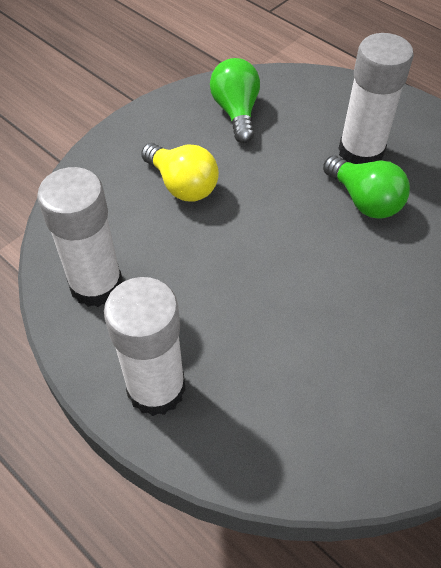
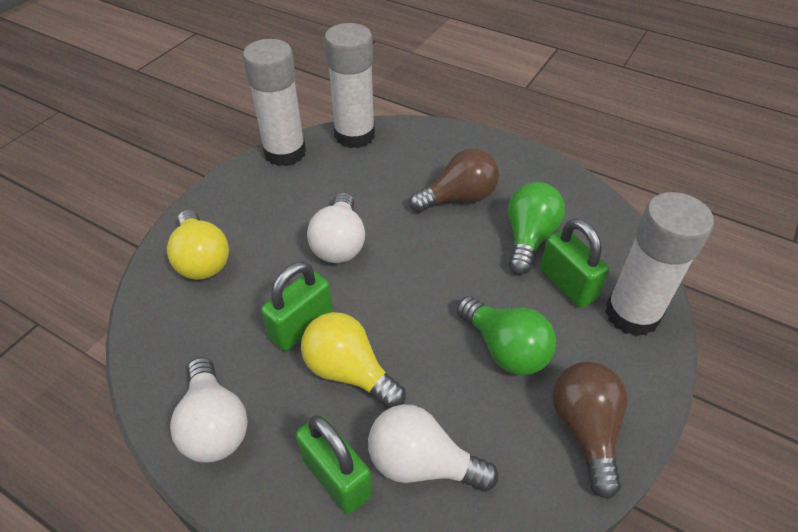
brown light bulb: none = 0 -> [409,148,499,213] [552,362,627,499] = 2
green padlock: none = 0 -> [261,262,333,351] [296,415,372,514] [540,218,609,308] = 3
white light bulb: none = 0 -> [170,357,248,463] [307,193,365,263] [368,404,498,492] = 3
yellow light bulb: [141,143,219,202] = 1 -> [167,210,229,280] [301,312,406,409] = 2

